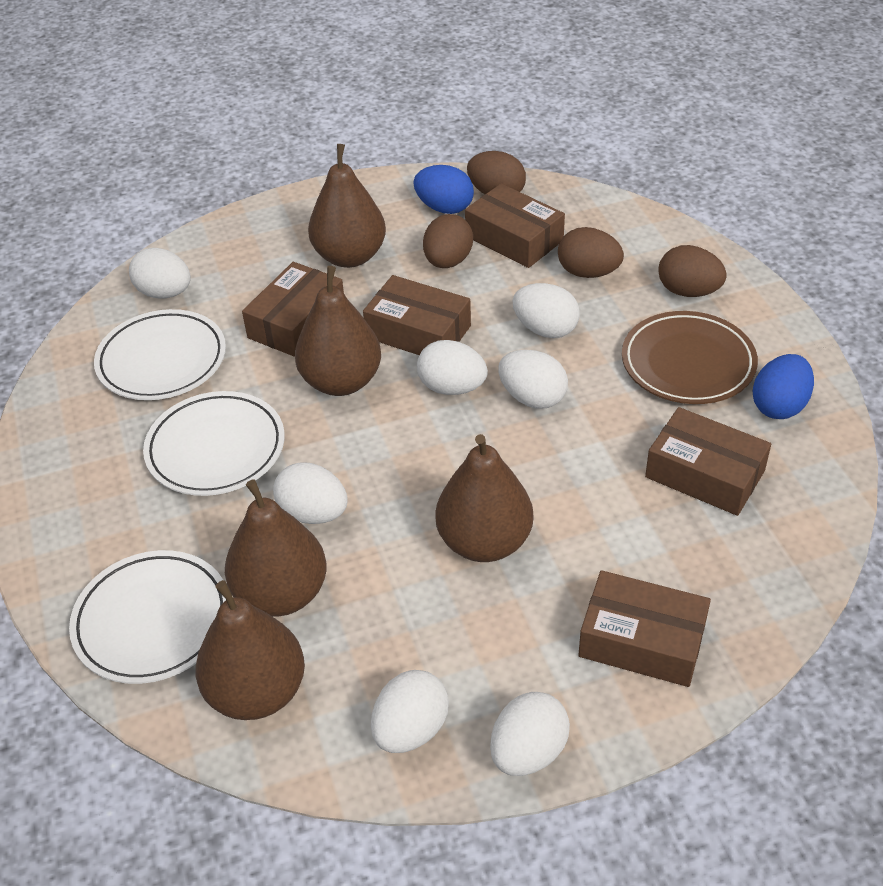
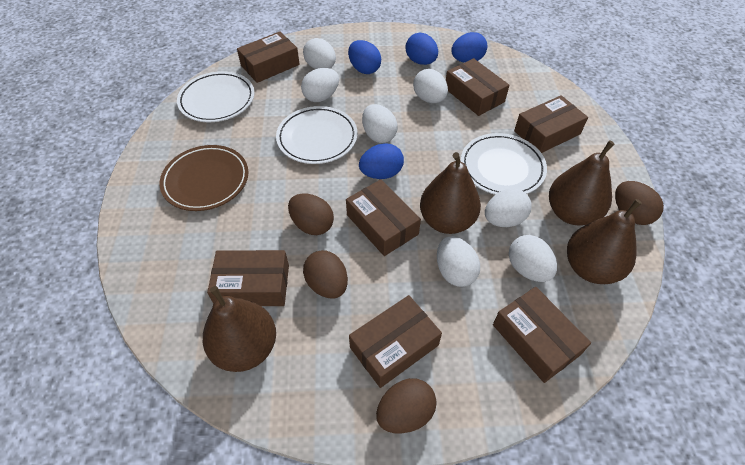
blue egg: [413,165,474,214] [753,354,814,419] = 2 -> [348,40,381,74] [359,144,404,179] [405,33,438,65] [451,32,487,63] = 4
brown box: [242,262,344,357] [363,275,471,355] [465,183,565,268] [578,570,711,687] [645,407,771,516] = 5 -> [207,250,289,306] [237,31,300,83] [346,179,421,256] [349,295,442,388] [446,58,509,116] [493,287,591,383] [514,95,588,153] = 7
brown pear: [195,580,305,720] [225,479,327,617] [295,266,381,396] [308,144,386,268] [436,434,533,562] = 5 -> [203,286,276,372] [420,152,481,234] [549,141,615,226] [567,199,642,284] = 4

